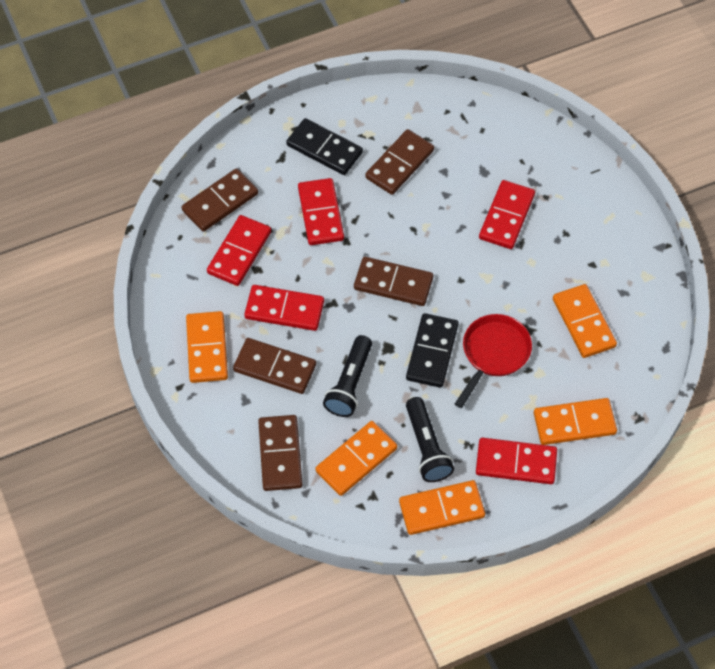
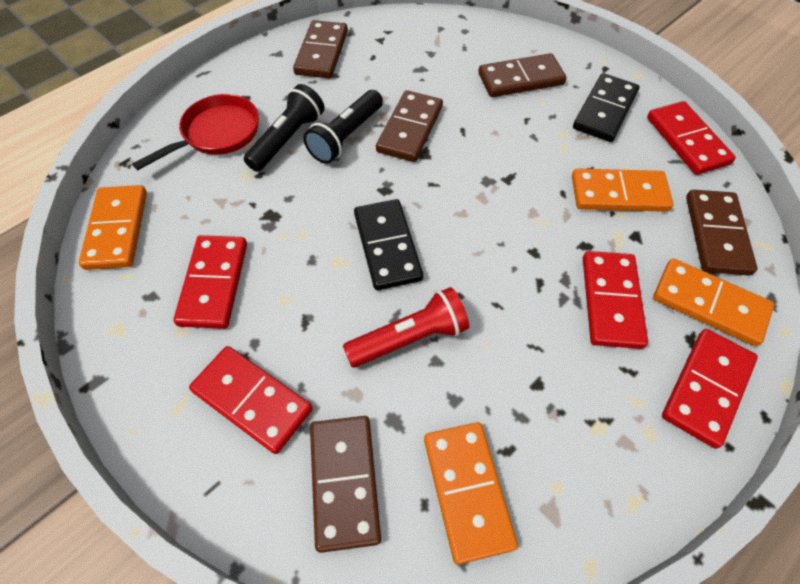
orange domino: [186,311,228,383] [315,421,397,496] [399,480,485,535] [534,398,617,445] [553,284,617,358] = 5 -> [79,185,147,270] [424,422,518,564] [572,169,674,212] [653,258,774,346] = 4
red flashlight: none = 0 -> [343,287,469,367] = 1

